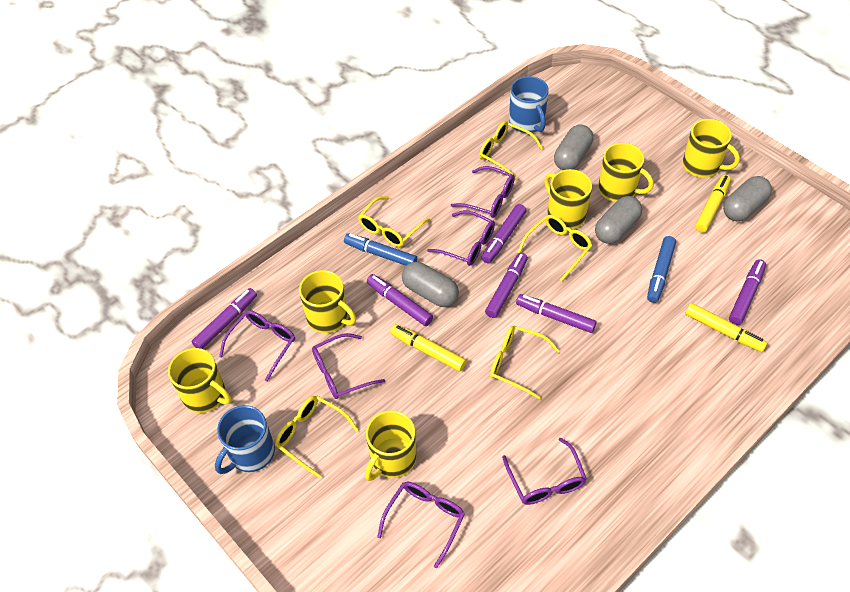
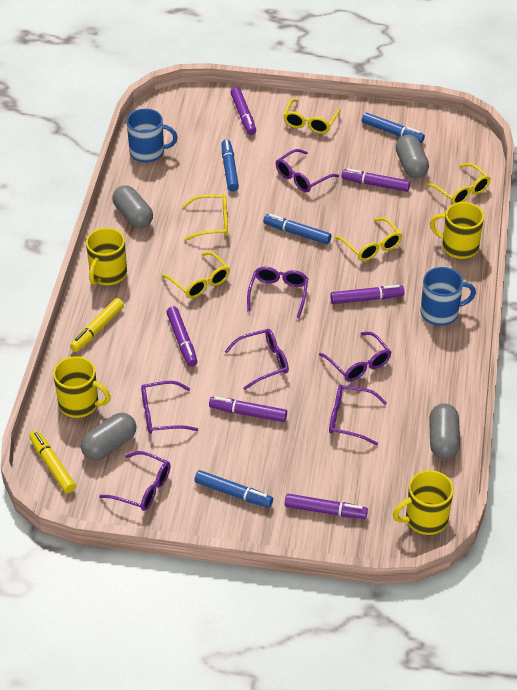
blue marker: [344,233,417,266] [647,236,676,303] = 2 -> [194,470,273,508] [222,140,239,192] [263,214,331,244] [362,113,425,143] = 4
purple glasses: [219,310,295,382] [312,333,385,399] [377,482,465,568] [427,210,495,266] [451,166,515,218] [502,437,587,505] = 6 -> [99,451,171,511] [141,381,198,434] [224,329,289,390] [247,267,308,319] [276,149,339,192] [319,332,391,382] [329,385,387,446] = 7
yellow marker: [390,324,466,372] [685,303,768,352] [695,175,731,233] = 3 -> [29,431,76,493] [70,298,124,352] = 2
yellow mug: [168,348,231,413] [299,270,356,333] [365,410,417,481] [544,169,592,229] [598,143,654,202] [682,119,740,178] = 6 -> [53,356,111,418] [86,228,127,285] [393,470,454,535] [430,202,484,259] = 4

